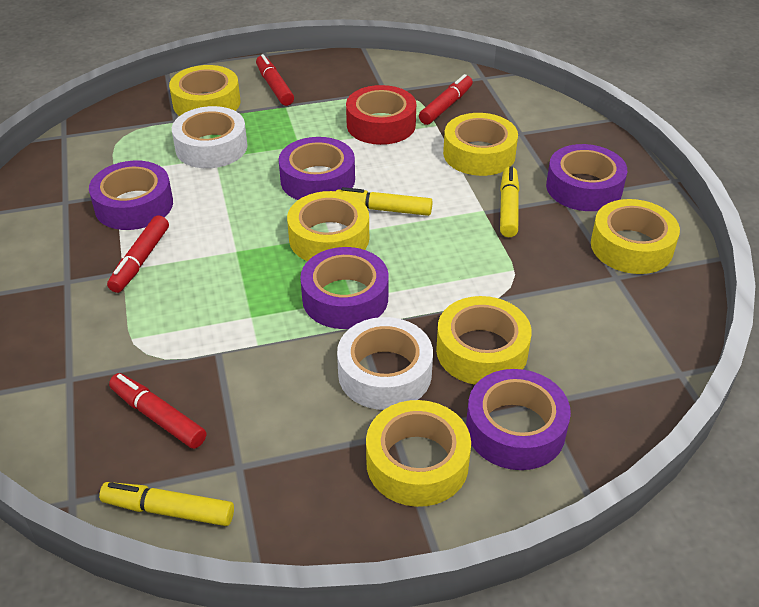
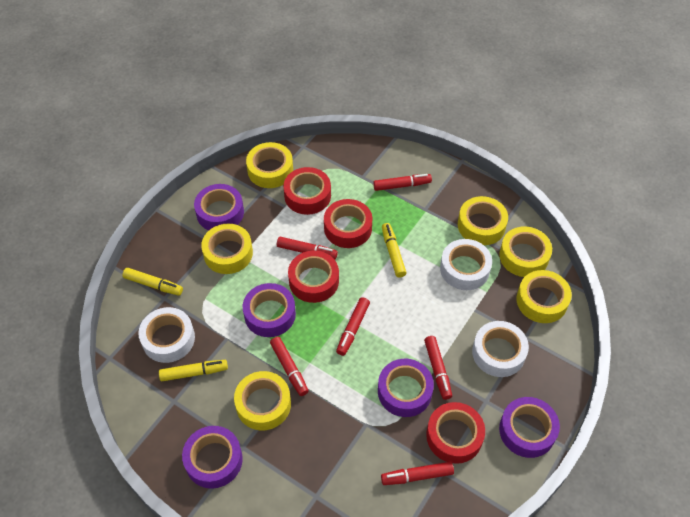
red marker: [107,215,169,293] [109,373,206,449] [256,54,294,106] [419,74,473,125] = 4 -> [270,337,309,396] [277,237,338,259] [336,297,370,356] [373,174,432,191] [381,462,454,485] [424,336,452,400] = 6
red tape: [346,85,416,145] = 1 -> [283,167,331,215] [288,251,339,303] [324,199,372,248] [426,402,485,464] = 4
white tape: [172,106,248,168] [337,317,433,410] = 2 -> [138,307,195,363] [440,239,492,290] [472,321,529,377] = 3

